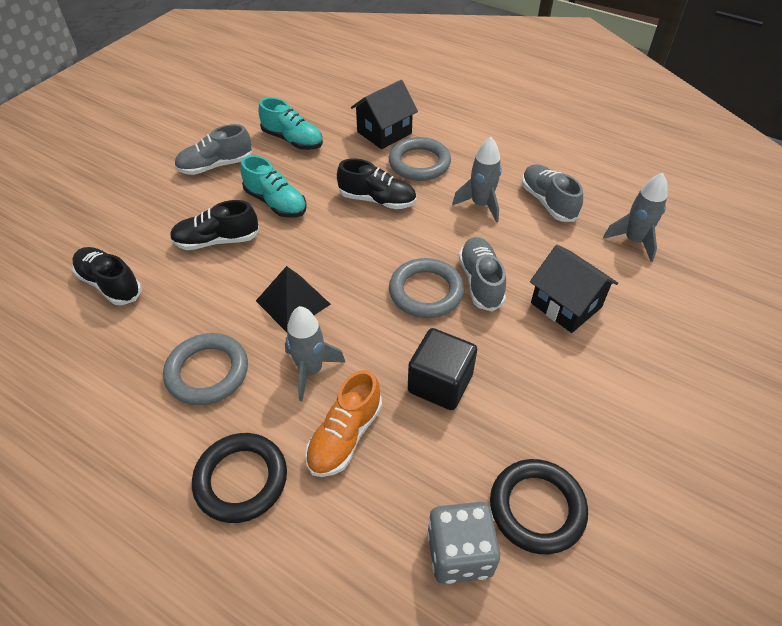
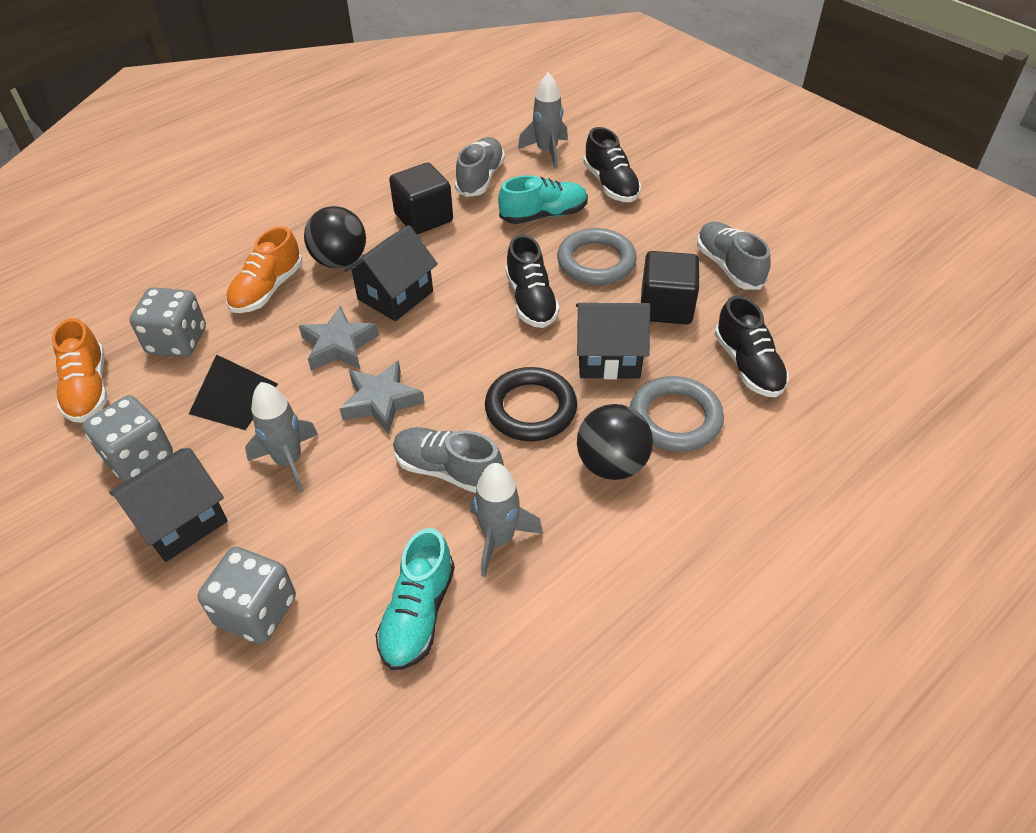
black ball: none = 0 -> [304,206,366,268] [577,404,653,480] = 2
black cube: [408,328,477,410] = 1 -> [389,163,453,235] [641,251,699,324] = 2
black house: [351,80,418,149] [530,245,618,333] = 2 -> [109,448,227,562] [344,225,438,321] [576,303,650,379] = 3
black ring: [192,433,287,523] [490,459,588,554] = 2 -> [485,367,577,441] = 1
grey dice: [427,502,500,584] = 1 -> [82,395,173,482] [130,287,206,357] [198,547,296,644] = 3
grey ring: [163,333,248,405] [389,137,451,181] [389,258,464,318] = 3 -> [557,228,637,285] [630,376,724,452] = 2
grey star: none = 0 -> [299,306,379,371] [339,360,424,434] = 2
orange shoe: [305,370,382,477] = 1 -> [52,318,107,423] [226,226,302,313] = 2

